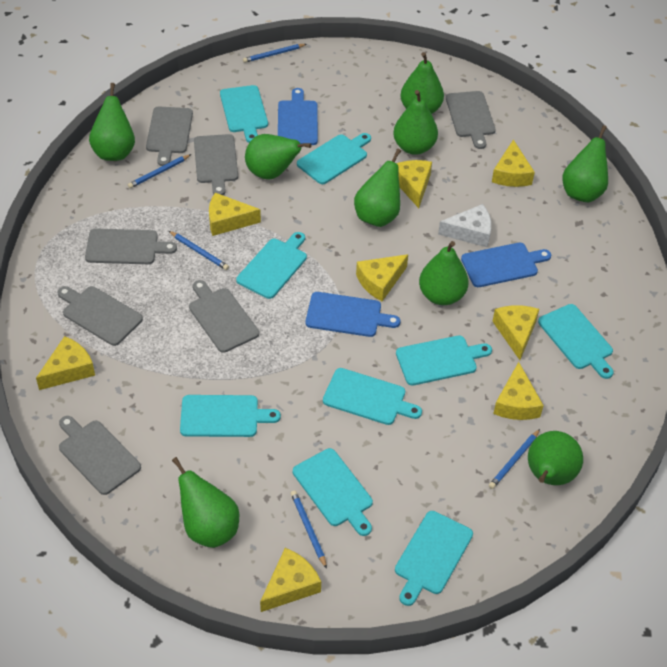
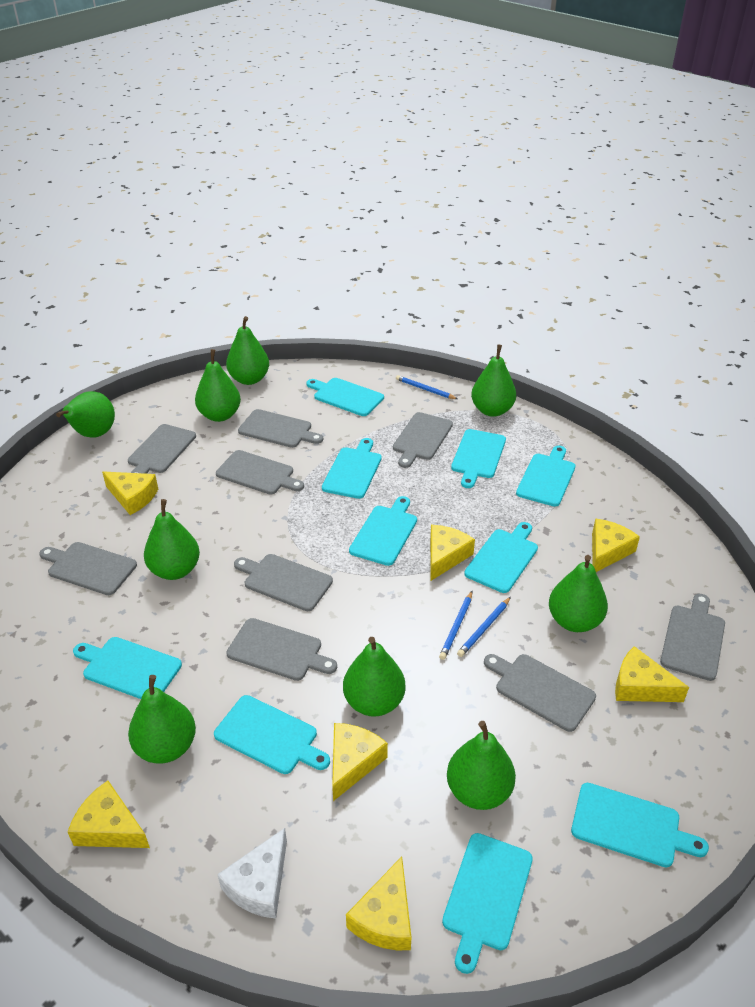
blue cutting board: [278,88,318,145] [305,292,400,337] [461,243,551,287] = 3 -> none = 0
blue pencil: [128,154,191,188] [169,231,229,270] [243,44,307,63] [291,490,327,569] [489,429,540,489] = 5 -> [396,375,458,399] [439,591,472,660] [457,597,511,657] = 3
grey cutting board: [57,286,143,346] [59,416,141,495] [85,229,177,264] [146,107,193,166] [189,280,259,353] [194,134,238,195] [446,91,496,149] = 7 -> [39,542,137,595] [128,424,196,474] [216,450,304,495] [226,618,337,681] [234,554,333,611] [238,409,323,448] [393,412,453,468] [484,654,596,732] [660,594,725,681] = 9
turquoise cutting board: [180,395,281,437] [220,85,268,143] [236,232,307,299] [293,448,373,536] [297,133,371,184] [323,368,422,425] [395,511,473,606] [396,335,492,386] [538,304,614,379] = 9 -> [73,637,182,699] [214,695,330,774] [306,378,384,416] [322,438,382,499] [349,496,417,566] [442,833,533,974] [451,429,506,488] [464,522,538,593] [516,446,576,507] [571,783,709,867] = 10
yellow cheese: [36,336,95,390] [209,193,261,236] [260,548,321,612] [356,254,408,301] [397,160,432,208] [492,140,535,187] [492,305,539,360] [493,362,544,420] = 8 -> [68,781,150,848] [102,471,158,515] [332,723,388,801] [346,856,412,950] [430,525,475,581] [592,519,640,572] [615,646,689,702] = 7

